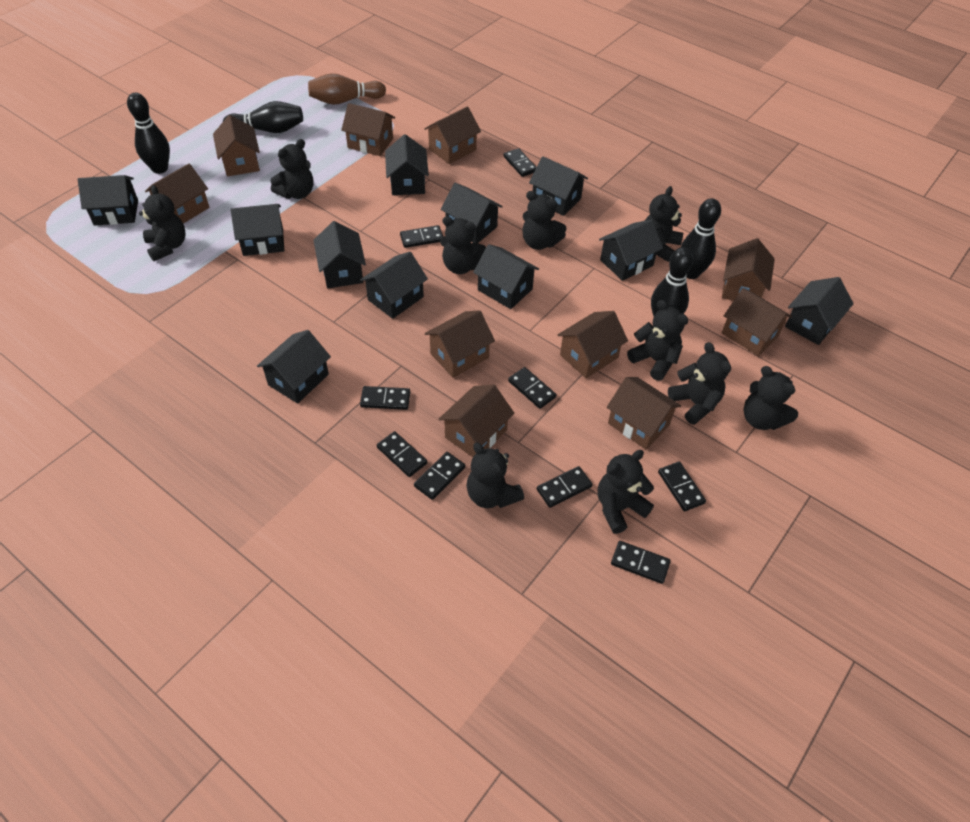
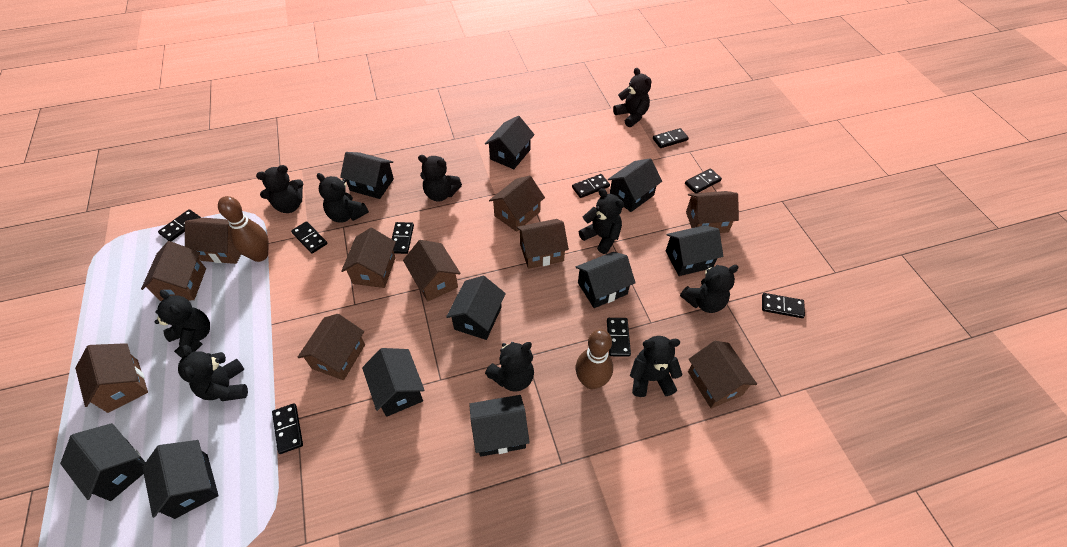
black bowling pin: [127,93,170,174] [223,101,303,133] [651,248,693,316] [681,198,721,279] = 4 -> none = 0
black house: [78,175,138,226] [230,204,284,256] [257,330,331,404] [314,221,366,288] [360,252,428,319] [385,134,429,195] [441,183,503,243] [473,244,539,309] [529,156,588,216] [599,220,663,281] [785,277,854,345] = 11 -> [60,423,146,501] [142,440,219,519] [340,152,394,199] [362,348,425,417] [446,276,506,340] [469,395,530,457] [485,116,535,169] [576,252,636,308] [608,158,662,212] [666,225,723,276] = 10
brown bowling pin: [308,73,386,105] = 1 -> [218,196,269,262] [576,329,613,389] = 2

